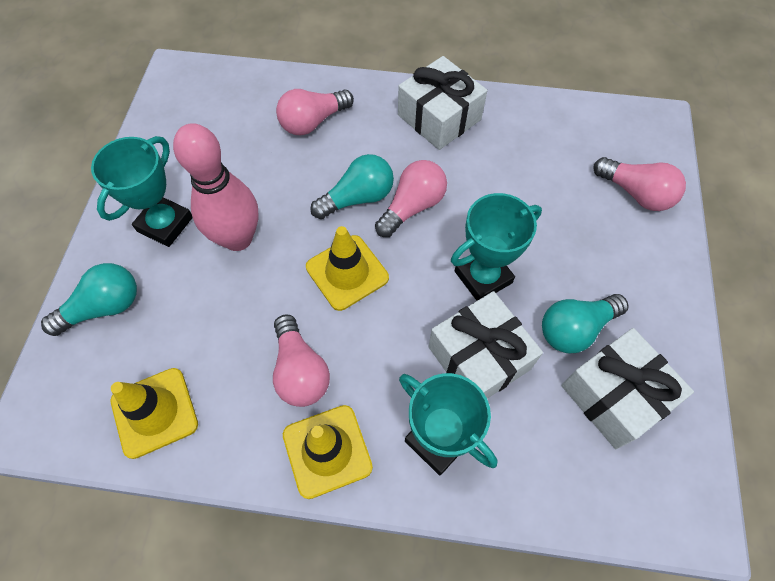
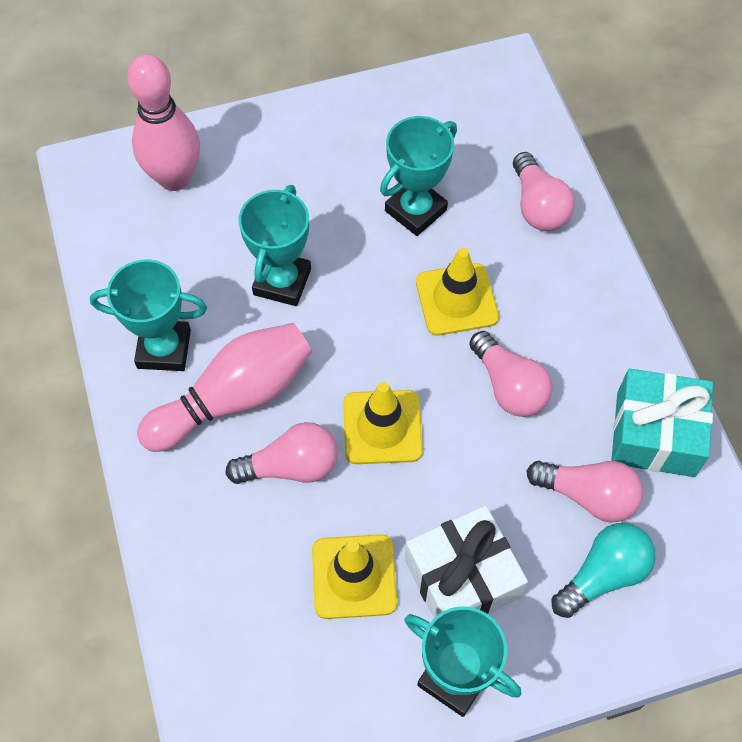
pink bowling pin: [173,123,259,251] = 1 -> [127,54,200,191] [137,323,312,452] = 2
turquoise gift: none = 0 -> [611,369,713,477] = 1
turquoise light bulb: [41,263,137,336] [310,154,394,219] [542,294,629,353] = 3 -> [552,523,656,618] = 1
turquoise trophy: [91,136,193,247] [399,373,498,475] [451,193,542,301] = 3 -> [90,259,207,371] [239,185,311,306] [380,116,457,236] [404,606,521,717] = 4
white gift: [398,56,487,150] [428,291,543,399] [561,328,694,449] = 3 -> [405,505,528,618] = 1

